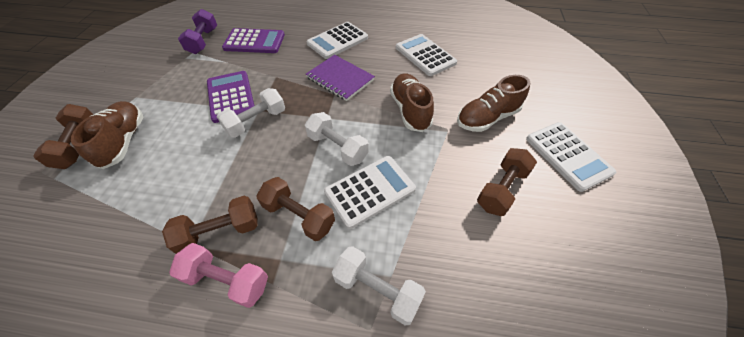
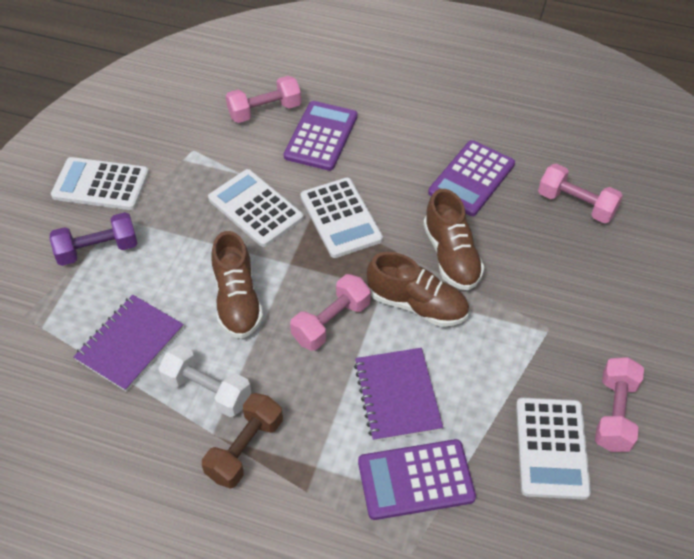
brown dumbbell: [33,104,93,169] [162,196,257,254] [256,177,335,241] [477,148,537,216] = 4 -> [202,393,283,489] = 1
pink dumbbell: [169,243,268,308] = 1 -> [226,76,301,123] [290,274,371,351] [538,164,623,223] [595,357,644,452] = 4
purple calculator: [207,71,254,123] [222,28,285,53] = 2 -> [284,101,358,171] [358,439,476,520] [428,140,515,216] = 3
purple notebook: [306,55,375,101] = 1 -> [73,295,184,392] [354,348,443,442] = 2
white dumbbell: [217,88,285,138] [305,112,369,166] [332,246,426,325] = 3 -> [158,345,251,417] = 1

